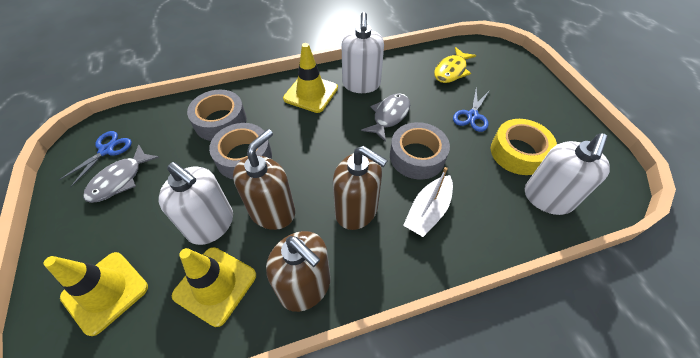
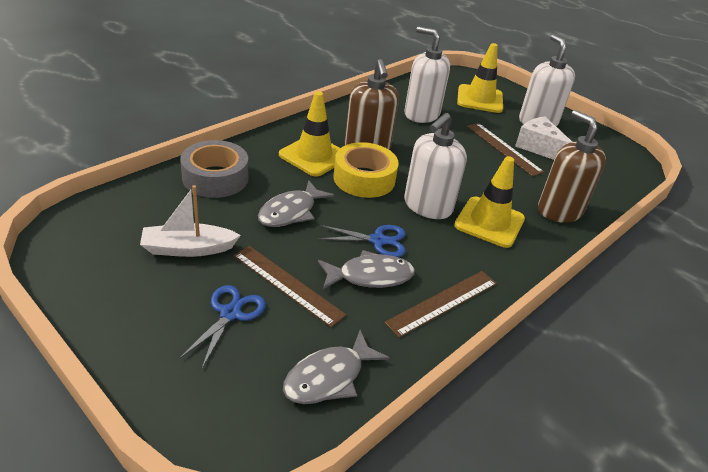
brown ruler: none = 0 -> [233,246,346,327] [384,271,497,338] [467,123,544,177] = 3
brown soap dispenser: [233,129,295,230] [266,231,331,312] [333,146,388,230] = 3 -> [345,59,399,150] [538,110,606,223] = 2
grey fish: [83,145,159,203] [361,93,410,142] = 2 -> [258,180,334,227] [283,330,389,404] [318,250,415,289] = 3
grey tape: [187,90,247,141] [209,123,272,179] [390,122,450,179] = 3 -> [180,140,248,198] = 1
white cheese: none = 0 -> [515,117,572,160] = 1
yellow fish: [434,47,476,83] = 1 -> none = 0

